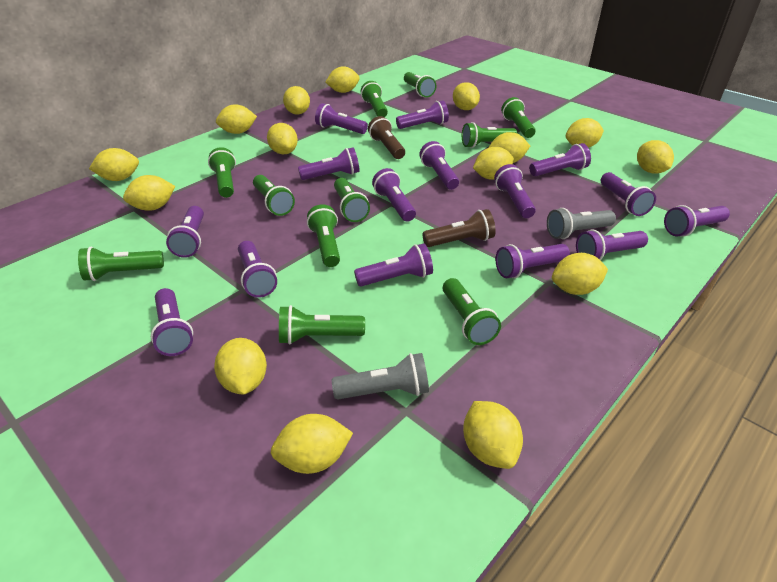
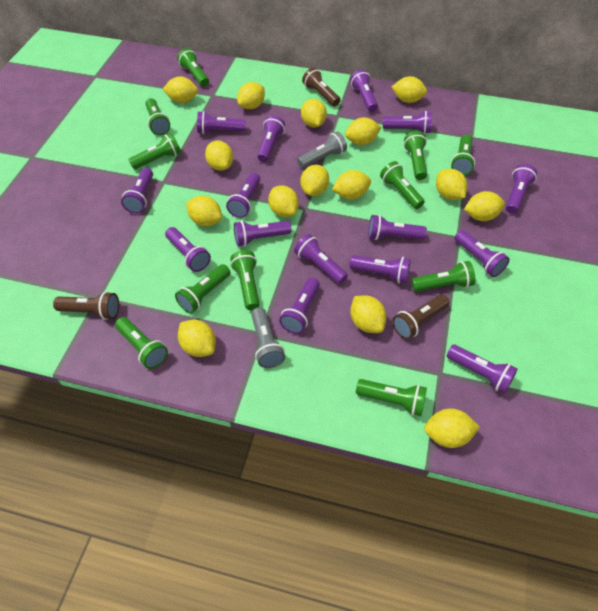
brown flashlight: [368,116,405,159] [422,209,496,247] = 2 -> [53,292,119,320] [302,68,341,107] [392,294,450,339] = 3

